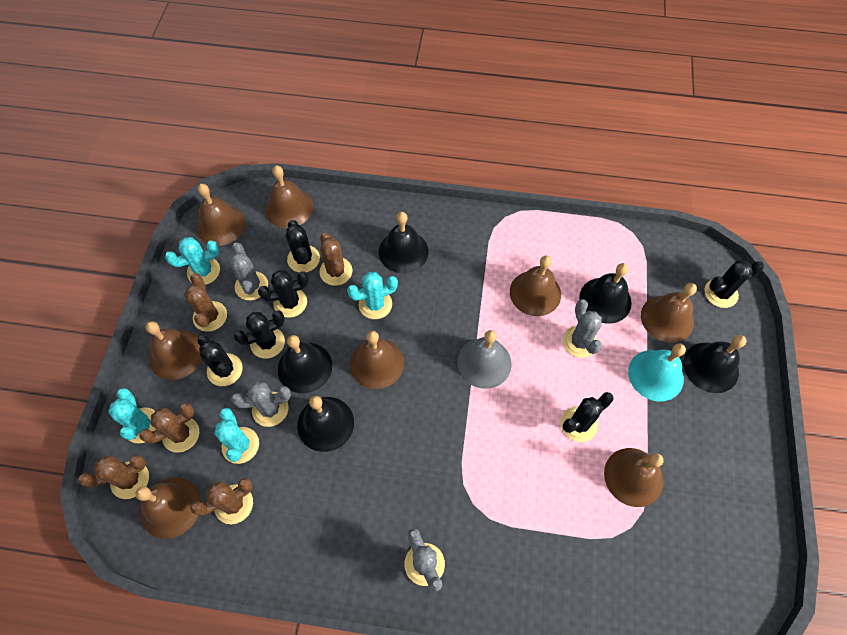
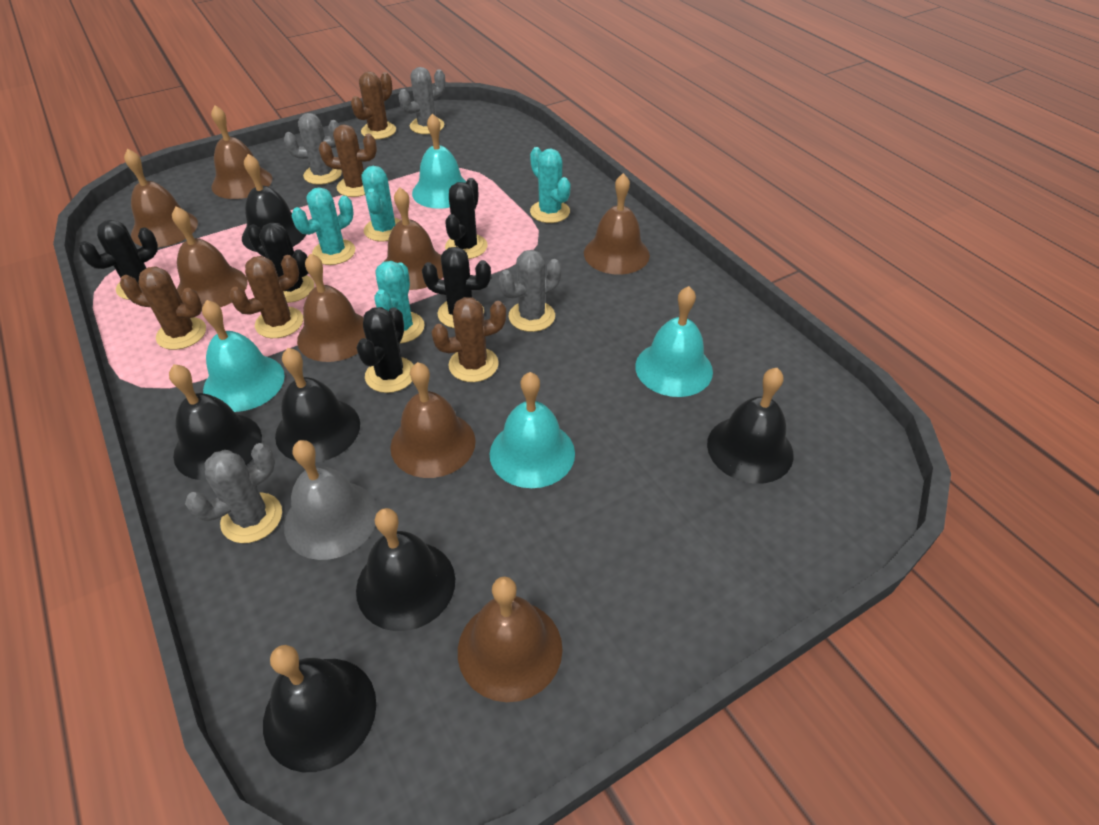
black bell: [278,335,332,393] [297,396,354,452] [379,212,429,273] [579,263,632,324] [684,335,746,393] = 5 -> [169,364,262,480] [242,154,306,252] [263,645,376,772] [275,348,360,462] [356,508,455,631] [707,368,794,484] = 6
black cactus: [197,335,243,386] [233,310,285,359] [258,270,309,318] [286,220,320,272] [561,392,614,442] [704,260,764,308] = 6 -> [79,220,158,300] [247,223,314,303] [357,307,414,393] [422,247,491,328] [445,178,487,259] = 5
turquoise bell: [628,343,686,401] = 1 -> [202,300,285,412] [412,113,466,209] [490,372,575,488] [635,286,713,397] = 4

